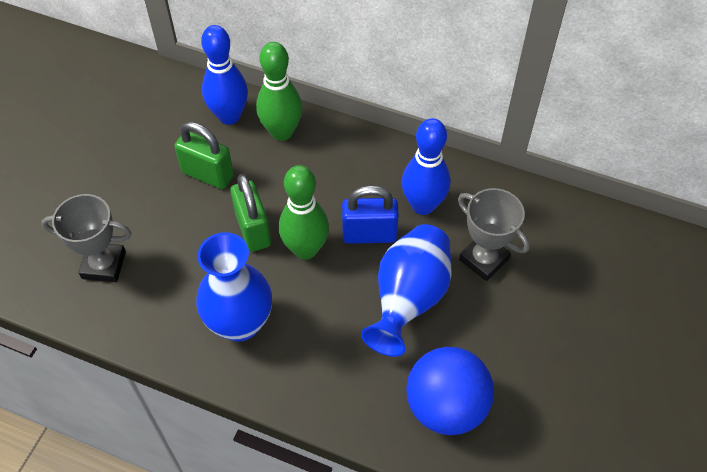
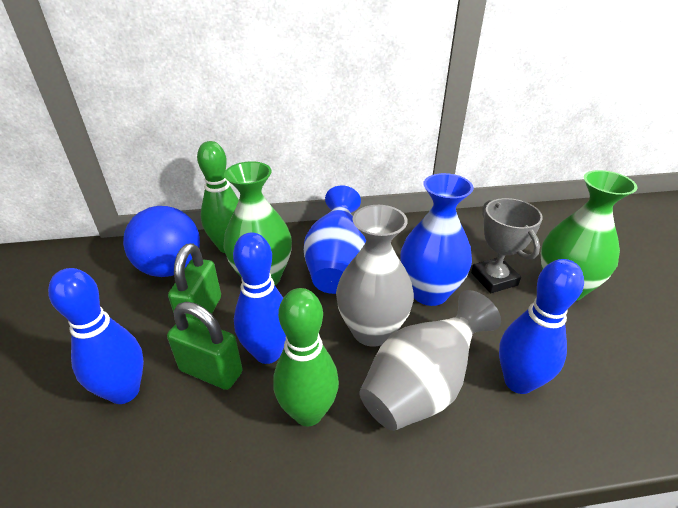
blue bowling pin: [201,25,248,125] [402,118,450,215] = 2 -> [48,268,144,404] [233,232,286,364] [499,259,584,394] = 3
blue padlock: [342,185,399,244] = 1 -> none = 0
green vase: none = 0 -> [224,161,292,286] [541,170,637,301] = 2
grey trophy: [42,194,131,282] [458,188,530,281] = 2 -> [471,198,543,293] = 1
grey vase: none = 0 -> [336,205,414,347] [359,290,501,431] = 2

